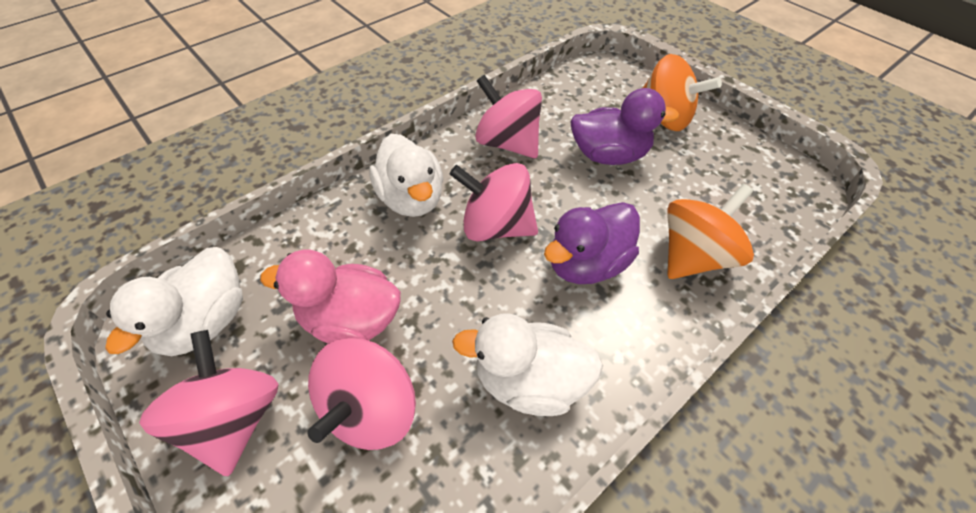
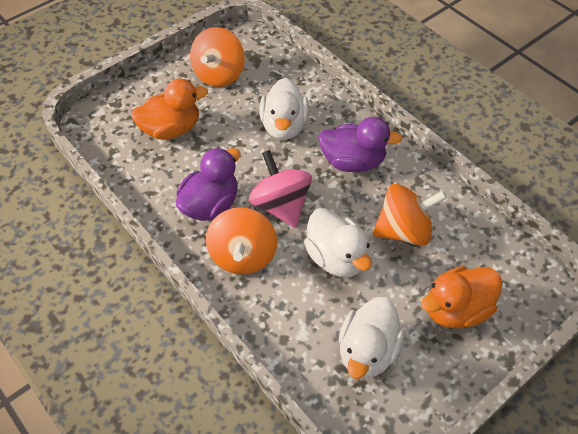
orange duck: none = 0 -> [131,79,208,140] [421,266,503,329] = 2
orange spinning top: [643,54,722,131] [667,184,754,279] = 2 -> [190,27,245,87] [206,207,277,275] [373,184,447,246] = 3
pink duck: [260,250,401,344] = 1 -> none = 0
pink spinning top: [139,330,279,476] [307,338,416,450] [450,163,538,242] [475,75,542,158] = 4 -> [249,150,312,228] = 1

